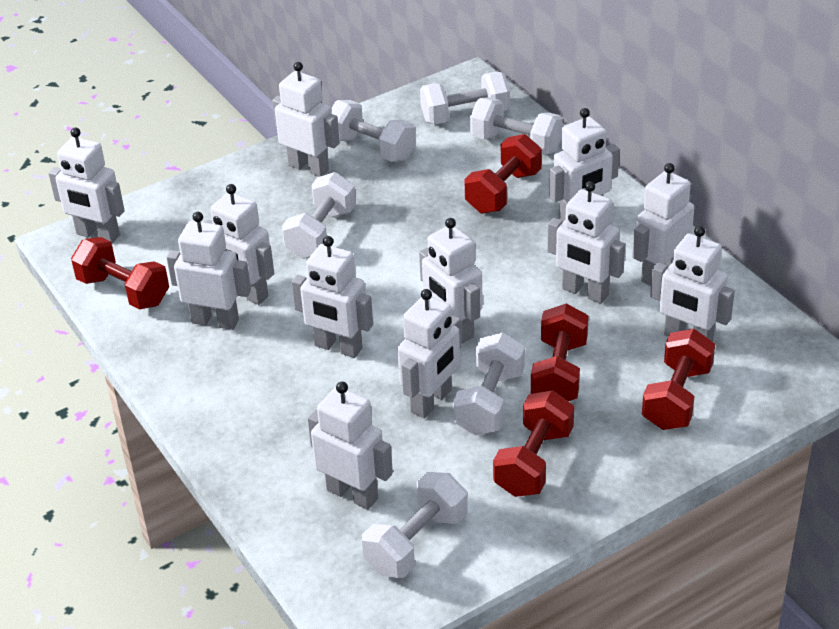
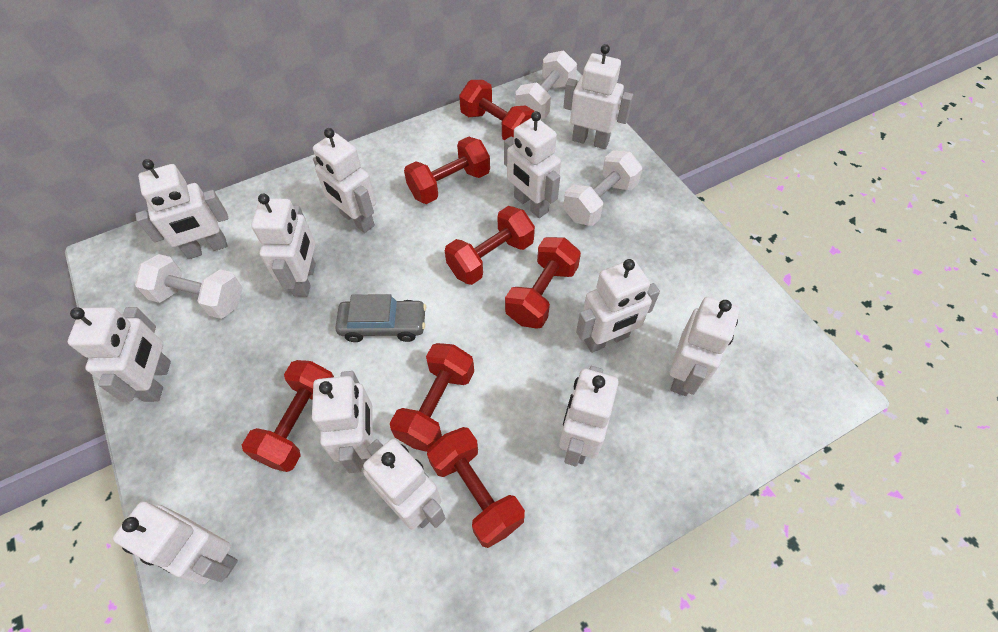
grey car: none = 0 -> [335,294,426,342] = 1
red dumbbell: [71,237,169,309] [464,134,542,214] [493,391,574,497] [531,304,589,401] [642,329,715,430] = 5 -> [242,360,334,472] [390,343,474,452] [404,137,490,204] [427,427,525,548] [445,206,535,285] [459,80,534,140] [505,237,581,329] = 7
white dumbbell: [282,172,356,259] [331,100,416,162] [362,472,468,578] [420,72,510,125] [453,333,525,435] [470,97,563,155] = 6 -> [135,254,242,319] [515,50,577,119] [563,151,642,226] = 3

